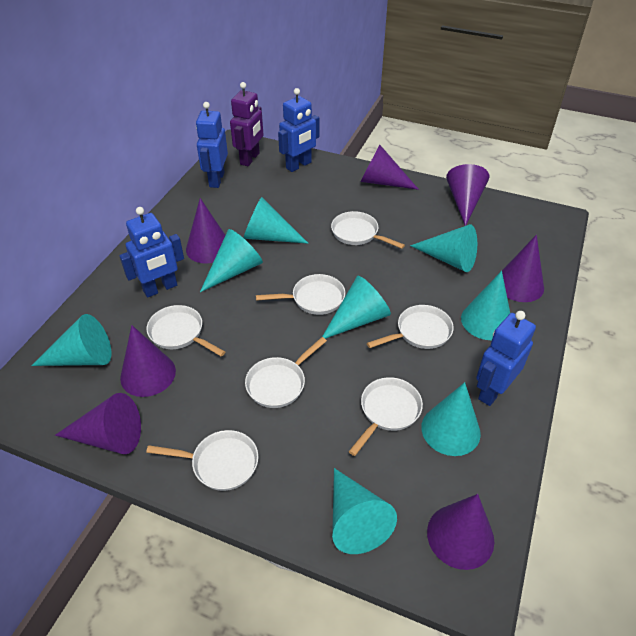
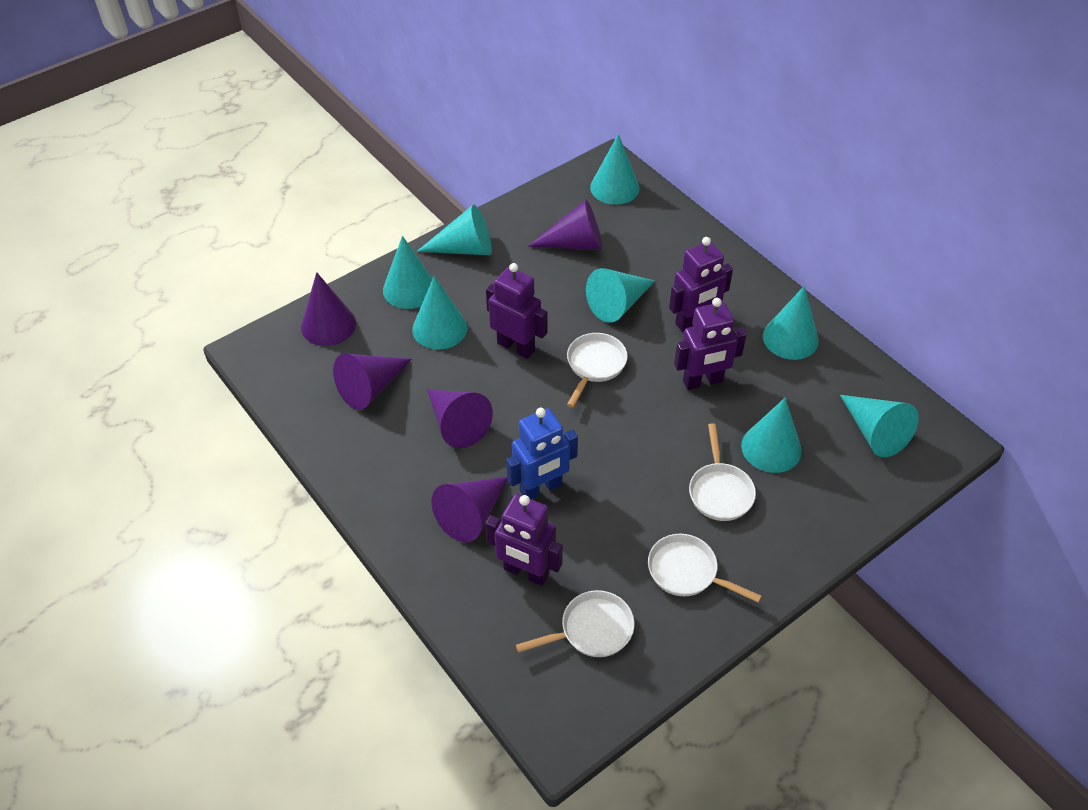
blue robot: [119,207,184,298] [196,102,228,188] [278,88,319,172] [476,311,536,406] = 4 -> [506,408,578,499] = 1
purple cone: [55,393,141,454] [120,325,176,397] [186,198,225,264] [360,145,419,190] [427,494,494,570] [446,164,489,226] [502,235,544,302] = 7 -> [301,272,356,346] [333,353,412,410] [427,389,493,448] [431,477,507,542] [527,200,602,250] = 5
purple robot: [230,82,264,166] = 1 -> [485,494,563,586] [486,263,548,359] [669,237,733,332] [674,298,747,390] = 4
white pan: [146,305,225,356] [146,430,258,491] [245,337,327,408] [256,274,345,315] [331,211,405,249] [348,377,423,456] [367,305,454,349] = 7 -> [516,590,634,657] [567,333,628,408] [648,534,762,603] [689,423,756,521] = 4

